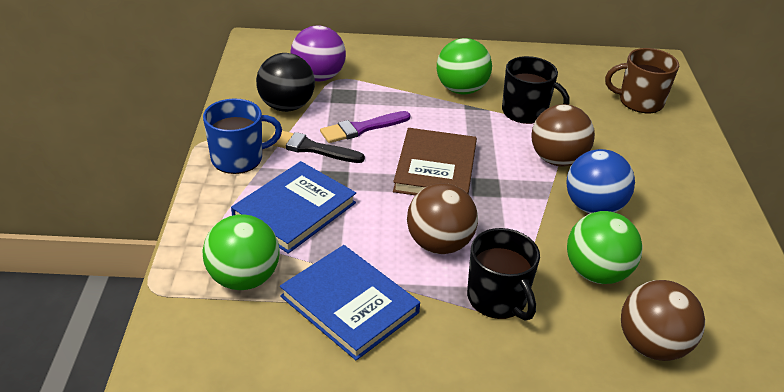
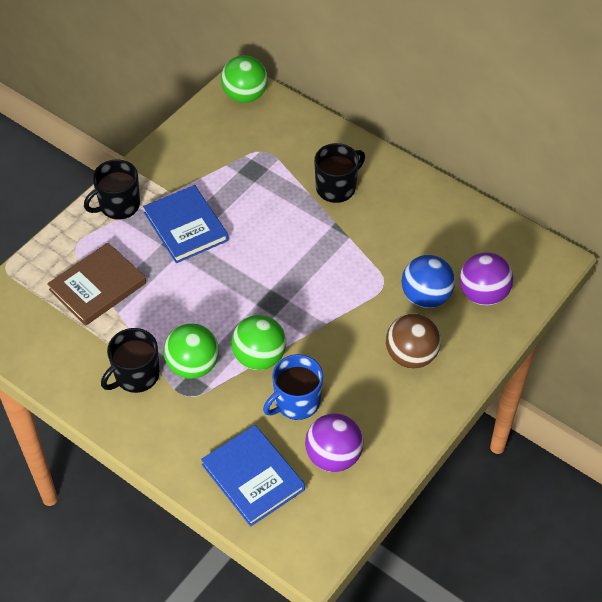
black ball: [256,53,315,112] = 1 -> none = 0
black brush: [269,130,365,163] = 1 -> none = 0
black mug: [467,228,540,321] [502,56,570,124] = 2 -> [84,159,140,220] [101,328,160,393] [314,143,365,203] = 3
brown ball: [407,183,478,254] [531,104,595,167] [621,280,705,361] = 3 -> [386,313,441,369] = 1
brown mug: [605,48,679,113] = 1 -> none = 0
purple ball: [291,25,346,81] = 1 -> [305,413,363,472] [460,252,513,305] = 2
purple brush: [320,111,410,143] = 1 -> none = 0

